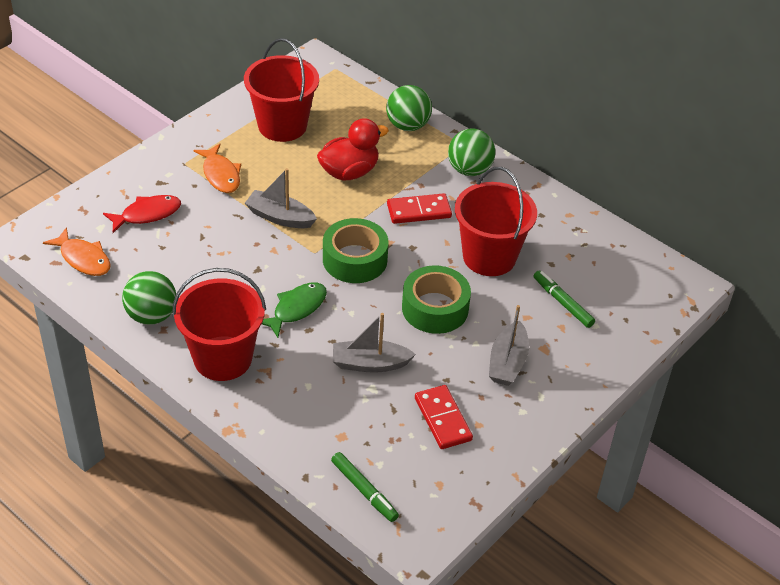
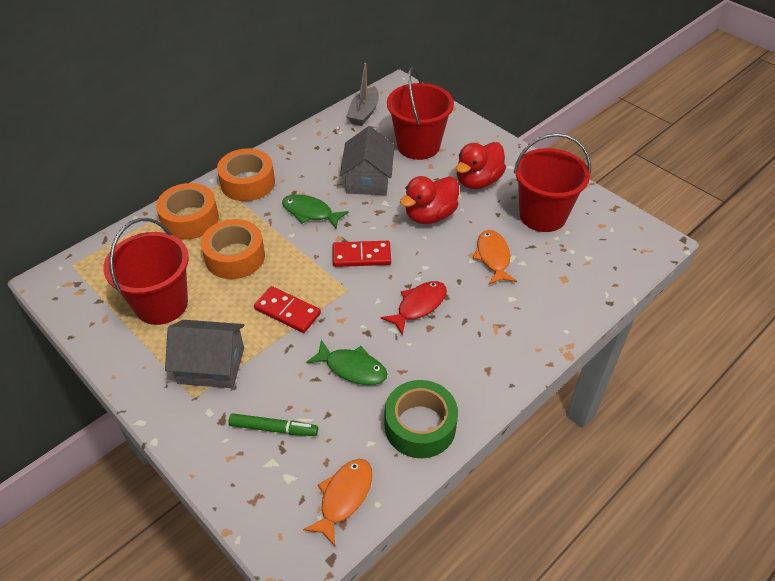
green ball: [122,271,176,325] [386,85,432,131] [448,128,496,176] = 3 -> none = 0
green fish: [262,283,327,338] = 1 -> [282,194,349,228] [306,340,387,385] = 2
green marker: [331,452,399,522] [534,271,595,328] = 2 -> [229,414,318,436] = 1
green tape: [323,218,389,283] [402,265,471,334] = 2 -> [385,380,458,458] = 1
grey boat: [245,168,317,228] [333,313,416,373] [489,305,529,386] = 3 -> [346,63,379,126] = 1
grey house: none = 0 -> [165,320,244,388] [340,126,395,195] = 2
orange tape: none = 0 -> [156,183,219,240] [201,219,265,279] [217,148,275,201] = 3
red duck: [317,118,389,181] = 1 -> [400,176,459,224] [456,142,506,189] = 2

